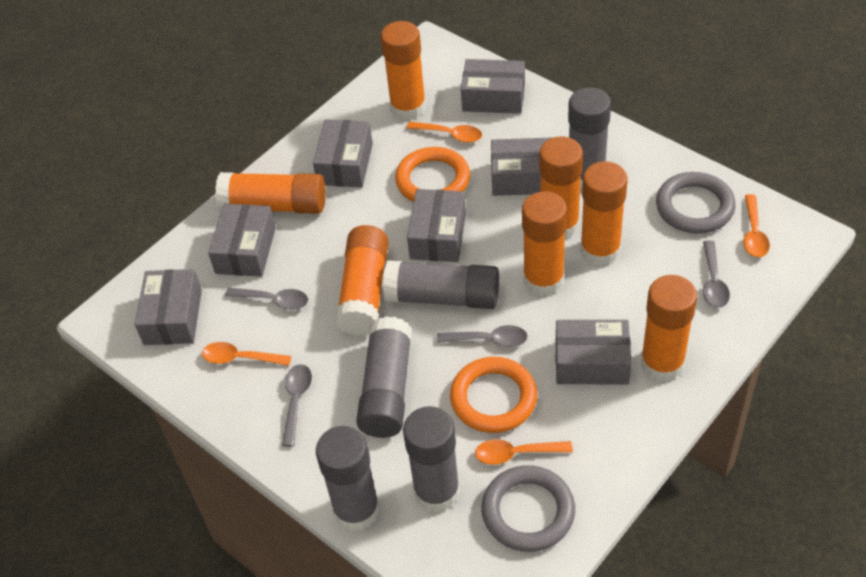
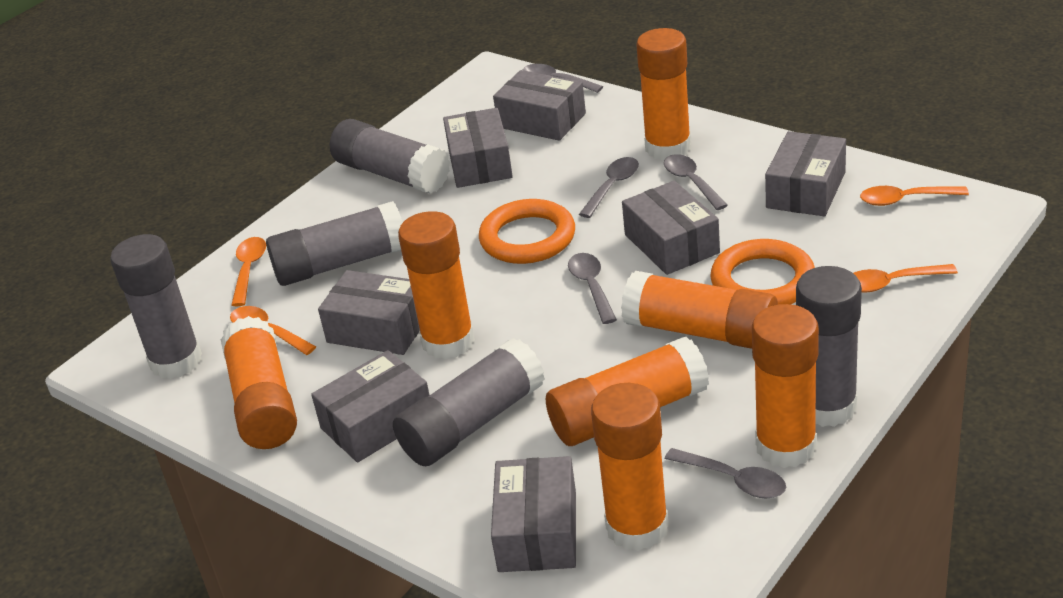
grey ring: [481,465,575,552] [656,172,736,234] = 2 -> none = 0
grey spoon: [225,288,308,310] [282,364,312,447] [437,325,528,347] [703,241,730,308] = 4 -> [523,64,603,93] [568,253,617,324] [579,157,639,218] [664,154,728,210] [665,448,786,498] = 5

